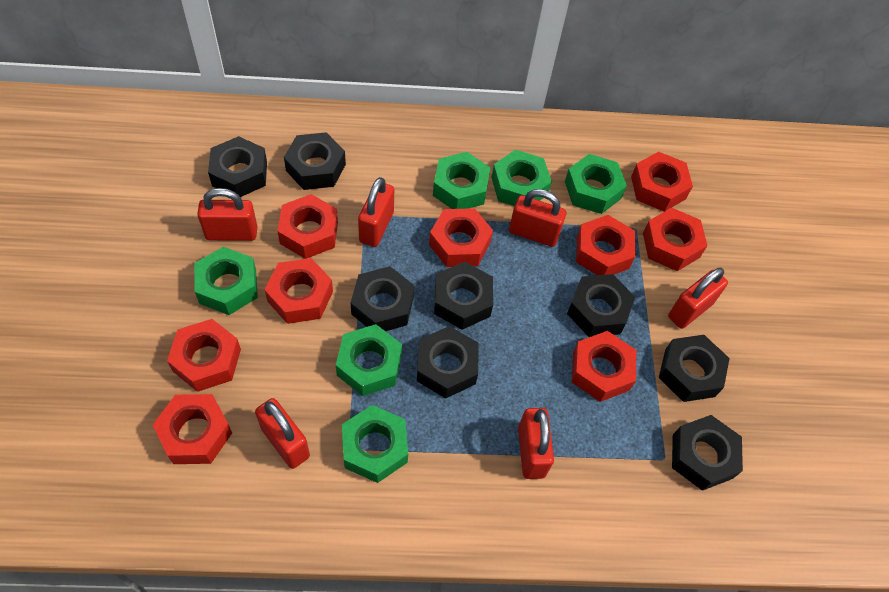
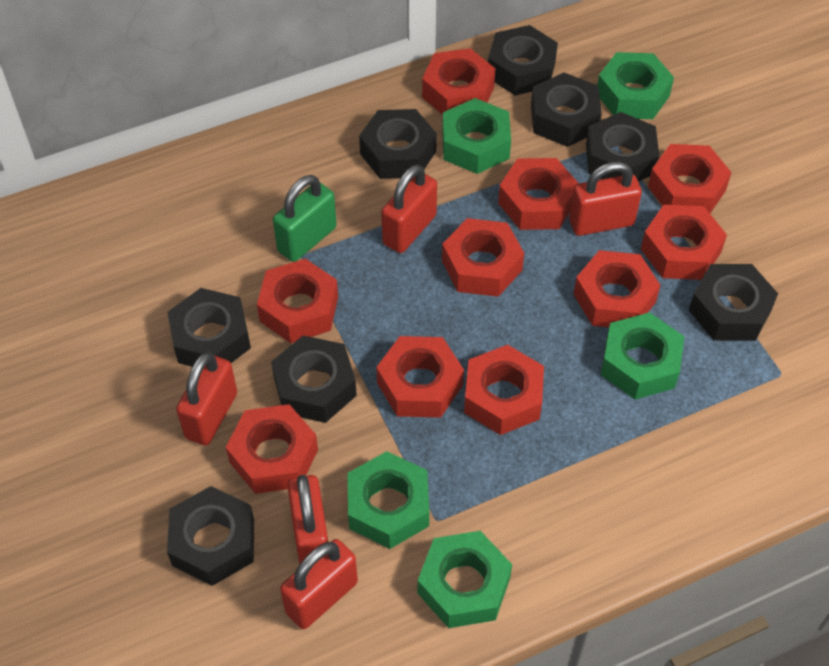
green nut: [194,247,258,315] [336,324,402,396] [342,405,408,483] [433,152,490,209] [491,150,552,206] [565,154,627,214] = 6 -> [348,451,429,549] [418,531,512,628] [442,98,511,174] [597,52,674,119] [601,312,684,400] = 5
green padlock: none = 0 -> [273,175,337,262] = 1
red nut: [153,394,232,464] [167,319,241,392] [265,258,333,324] [278,194,338,259] [429,208,493,267] [572,331,636,402] [576,215,635,275] [631,152,693,212] [643,208,707,271] = 9 -> [226,404,318,494] [257,259,338,343] [376,336,464,418] [422,48,495,115] [442,218,524,297] [464,345,544,435] [498,158,579,230] [574,250,661,327] [641,205,727,280] [648,144,732,213] = 10
red padlock: [197,188,257,241] [255,398,310,469] [358,177,394,247] [509,189,566,247] [518,408,554,479] [668,267,728,329] = 6 -> [176,352,237,446] [280,539,358,629] [287,475,328,564] [381,164,437,253] [569,162,642,236] = 5

